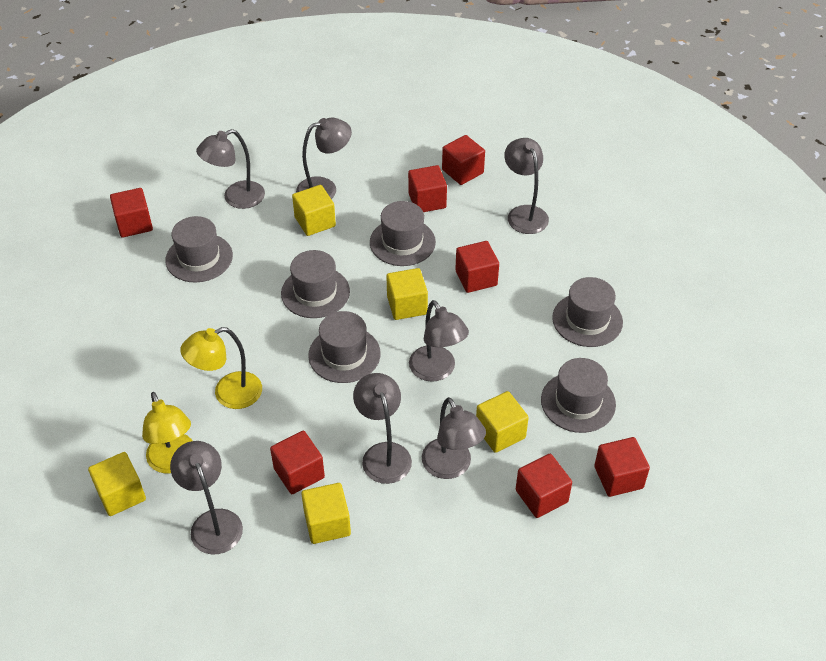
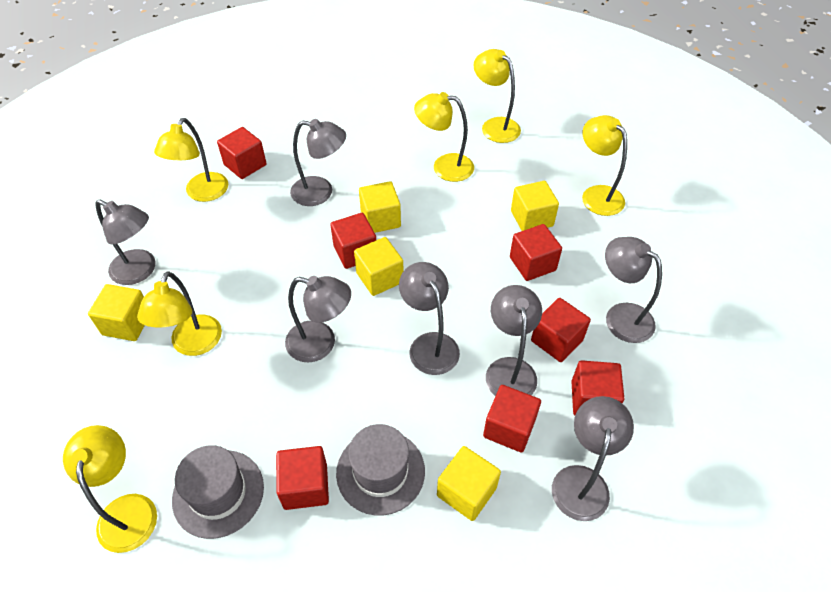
grey hat: [165,216,233,283] [281,250,350,318] [308,311,381,383] [370,201,436,266] [541,358,616,433] [552,277,623,347] = 6 -> [172,445,264,539] [336,424,425,516] = 2
yellow lamp: [142,392,193,474] [181,327,262,409] = 2 -> [63,425,157,553] [137,271,222,356] [154,118,228,202] [414,92,474,182] [474,49,521,143] [582,115,627,216] = 6

